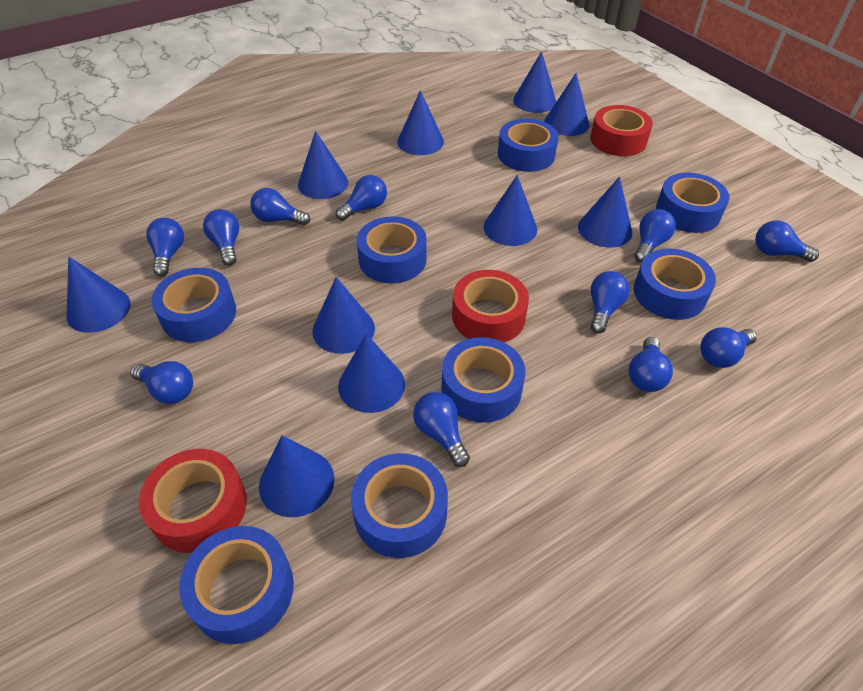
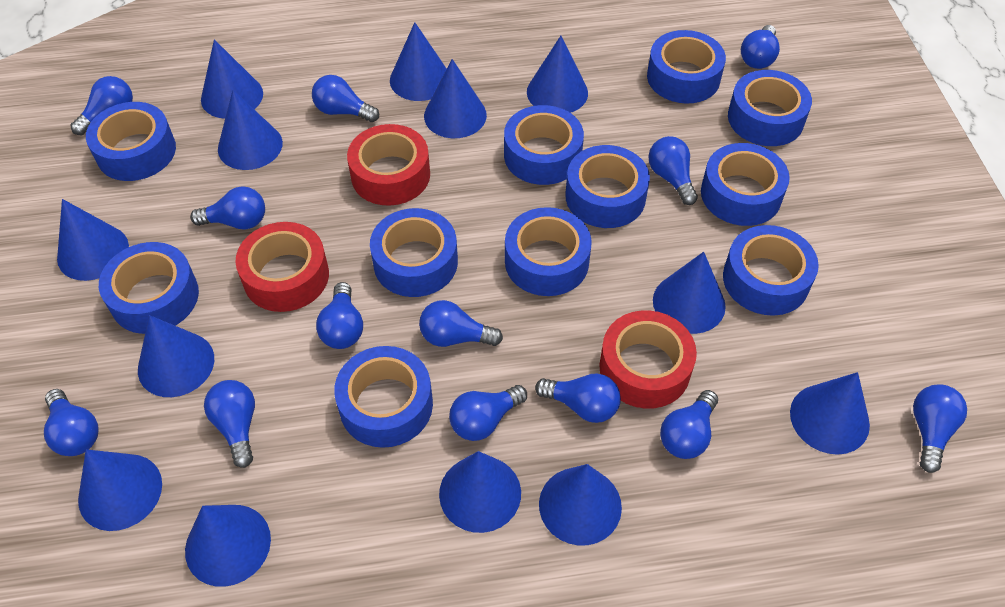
blue cone: [67,257,131,333] [259,435,335,517] [298,131,348,199] [313,277,375,354] [338,334,405,413] [397,90,444,155] [484,175,537,246] [513,51,556,113] [544,73,589,136] [578,177,632,248] = 10 -> [57,199,129,281] [78,449,162,531] [138,315,214,397] [185,505,271,587] [201,39,263,119] [218,90,283,170] [390,22,447,101] [424,59,487,138] [439,451,521,533] [527,36,588,113] [539,464,622,545] [653,252,726,334] [790,372,870,455] = 13
blue light bulb: [130,361,193,404] [146,218,184,277] [203,209,239,266] [250,188,310,225] [336,175,387,221] [413,392,470,467] [591,271,630,333] [629,337,673,392] [634,209,676,263] [701,327,757,368] [755,220,819,262] = 11 -> [44,389,99,456] [70,76,133,135] [190,186,265,230] [204,380,255,468] [312,75,379,122] [316,282,363,349] [419,300,503,347] [449,385,527,441] [535,374,621,423] [648,136,698,205] [660,390,718,459] [741,25,780,69] [913,385,967,473] = 13
blue tape: [152,268,236,342] [179,526,294,644] [351,453,448,558] [357,216,427,283] [441,337,526,423] [498,119,559,172] [634,248,716,320] [656,173,730,233] = 8 -> [86,102,176,181] [99,242,199,334] [334,346,433,448] [370,208,458,297] [504,105,584,185] [505,207,592,296] [565,145,650,228] [647,30,726,103] [701,143,790,226] [723,225,819,316] [728,70,812,146] = 11

